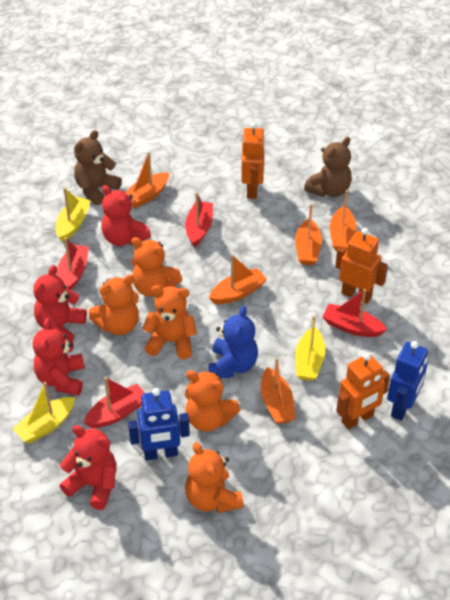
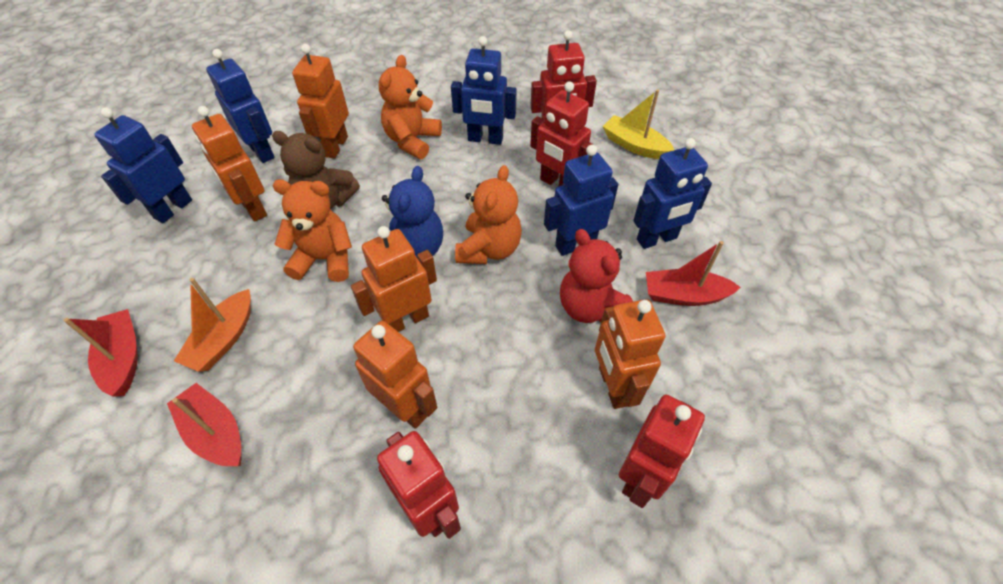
blue robot: [128,388,190,460] [387,341,428,421] = 2 -> [94,107,192,223] [206,49,275,163] [451,36,517,145] [544,145,618,256] [633,138,712,249] = 5
brown teddy bear: [74,130,122,205] [304,137,352,197] = 2 -> [272,131,360,210] = 1
orange boat: [125,152,169,208] [209,255,267,304] [261,358,296,424] [295,204,322,265] [330,190,356,251] = 5 -> [174,278,251,372] = 1
orange robot: [241,122,265,199] [335,228,388,304] [336,353,390,429] = 3 -> [192,106,267,222] [292,44,349,159] [351,226,437,332] [353,321,437,429] [595,299,665,409] = 5
orange teddy bear: [89,275,139,335] [131,237,182,297] [142,285,197,359] [185,370,240,432] [185,442,244,513] = 5 -> [273,179,352,282] [379,55,442,159] [455,165,522,264] = 3
red boat: [57,237,89,290] [84,377,145,428] [185,192,213,247] [322,289,387,337] = 4 -> [63,309,138,396] [167,383,242,466] [646,241,741,306] = 3
red robot: none = 0 -> [377,431,461,539] [530,30,597,119] [530,81,594,186] [619,395,705,508] = 4
red teddy bear: [33,265,87,341] [33,318,85,396] [60,425,117,510] [101,185,151,246] = 4 -> [560,229,633,323] = 1
yellow boat: [13,382,75,443] [56,188,91,242] [295,316,325,381] = 3 -> [603,89,674,159] = 1

